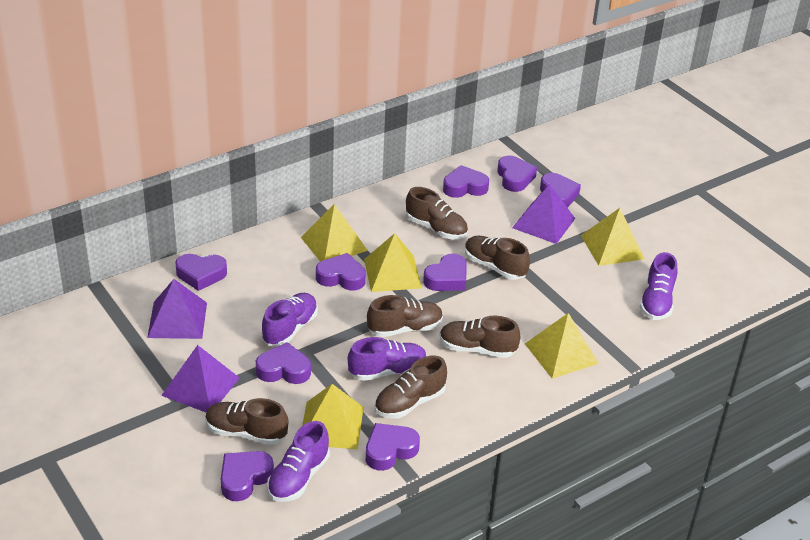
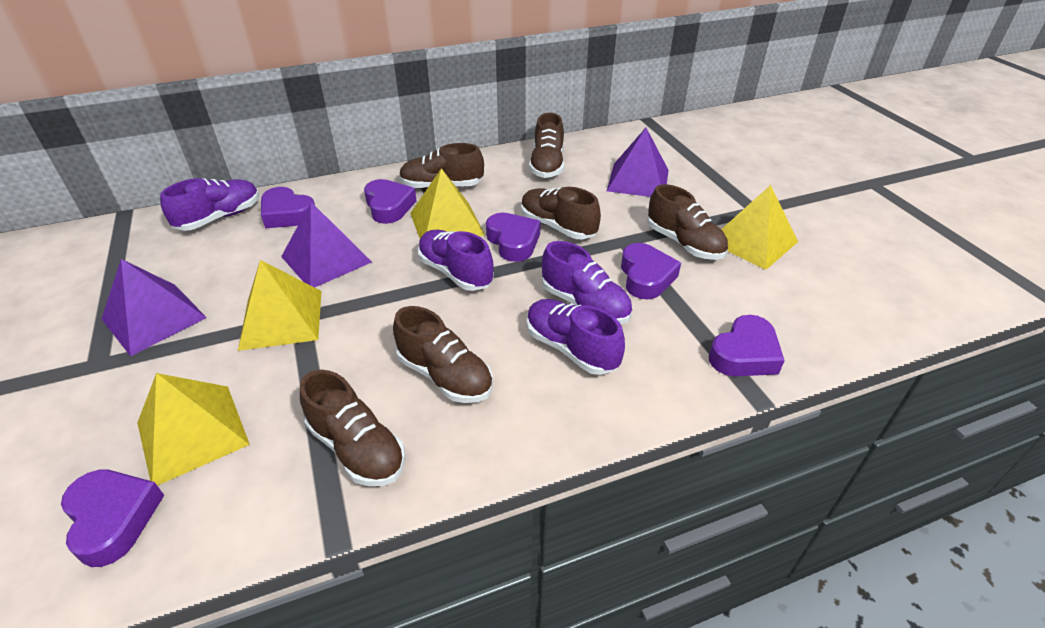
purple heart: [175,254,227,291] [221,451,274,501] [256,342,311,384] [316,253,366,291] [366,423,420,471] [423,253,467,291] [443,165,489,198] [497,155,537,192] [540,173,581,208] = 9 -> [61,470,164,567] [261,187,315,228] [364,179,417,224] [486,213,541,262] [621,243,681,299] [709,315,785,376] = 6
yellow pyramid: [301,204,368,262] [302,384,364,450] [364,233,422,292] [525,313,599,379] [581,208,644,266] = 5 -> [137,373,250,486] [238,260,322,351] [410,168,485,238] [721,185,798,270] = 4

